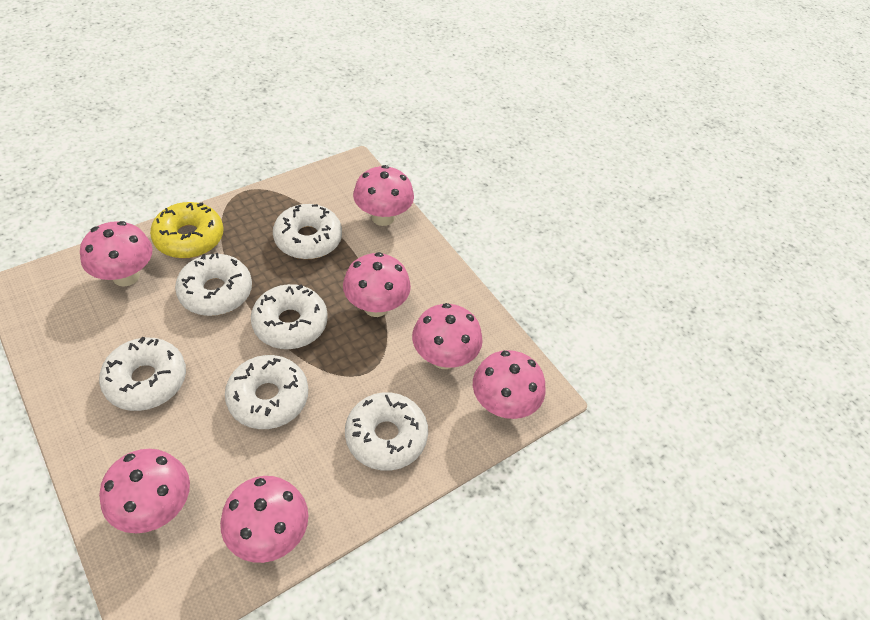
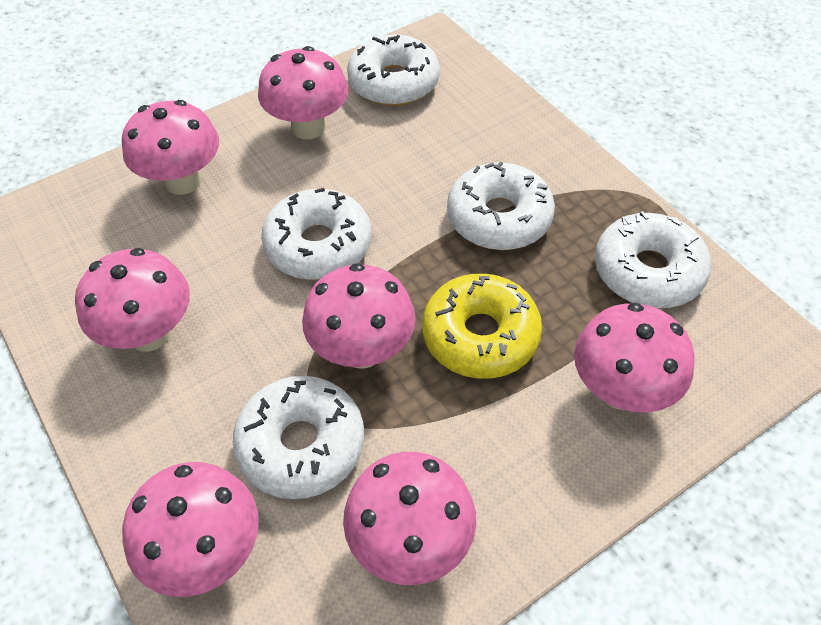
white donut: [99,337,186,411] [175,253,252,316] [225,355,308,429] [251,284,328,349] [273,204,342,259] [345,392,428,471] = 6 -> [233,376,364,499] [261,188,371,280] [347,34,440,106] [447,162,555,250] [595,211,711,308] = 5

